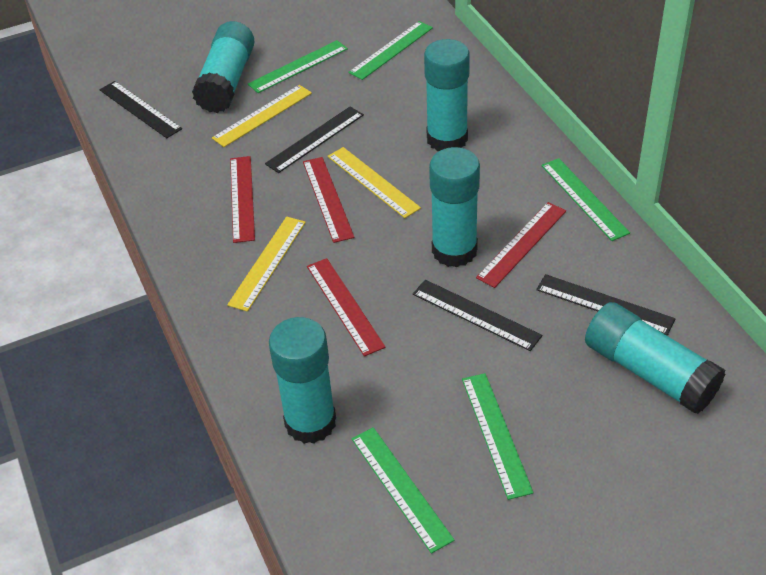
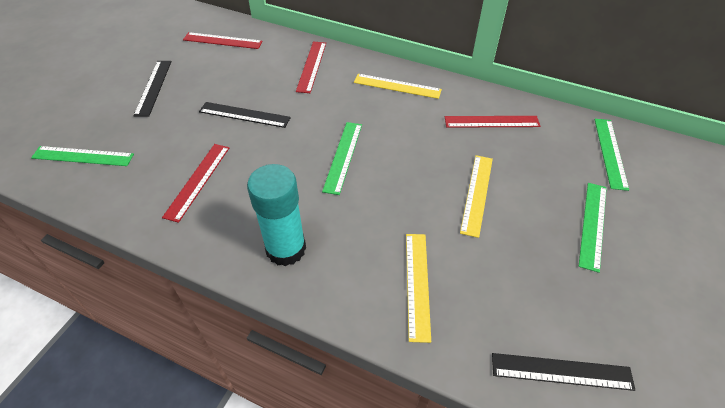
black ruler: [100,81,182,138] [265,106,364,173] [413,280,542,351] [536,274,675,335] = 4 -> [133,61,172,117] [199,102,291,128] [492,353,635,391] = 3
green ruler: [248,40,348,93] [348,21,433,80] [351,427,454,554] [462,373,534,500] [541,158,630,241] = 5 -> [31,146,134,166] [322,122,362,195] [578,183,607,273] [594,119,629,191] = 4
turquoise glue stick: [192,21,255,113] [269,317,336,444] [424,39,470,151] [429,147,480,267] [585,302,725,414] = 5 -> [247,164,306,266] = 1

